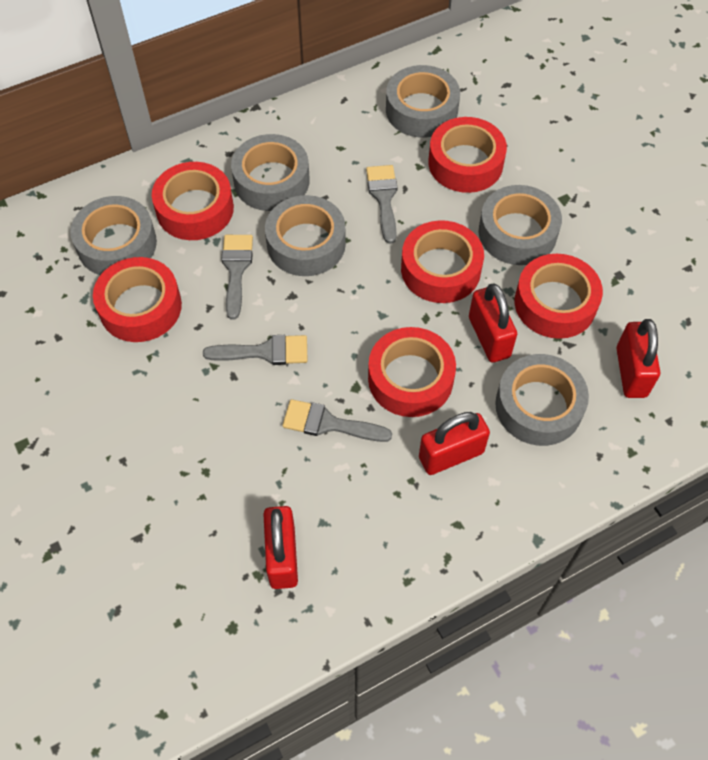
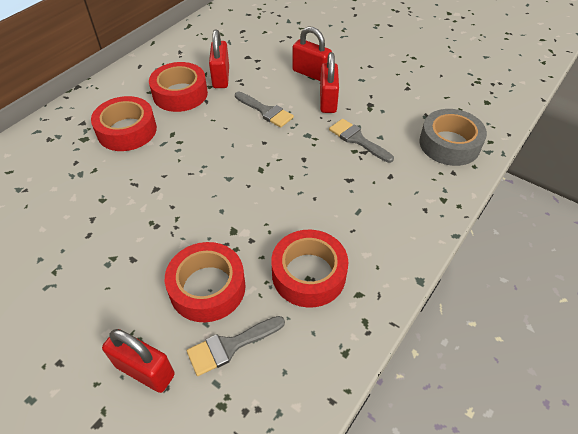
grey brush: [203,335,308,365] [221,235,253,320] [282,399,392,442] [366,165,398,244] = 4 -> [187,316,285,376] [235,92,294,128] [329,119,394,163] = 3
grey tape: [70,196,157,275] [231,134,310,211] [265,195,346,276] [386,65,460,138] [479,185,562,265] [495,354,589,446] = 6 -> [419,109,487,166] = 1
red tape: [93,257,182,342] [152,162,234,240] [368,327,456,417] [401,220,484,303] [428,117,507,193] [514,254,603,339] = 6 -> [91,96,157,151] [149,62,208,112] [165,242,246,322] [271,230,348,308] = 4

